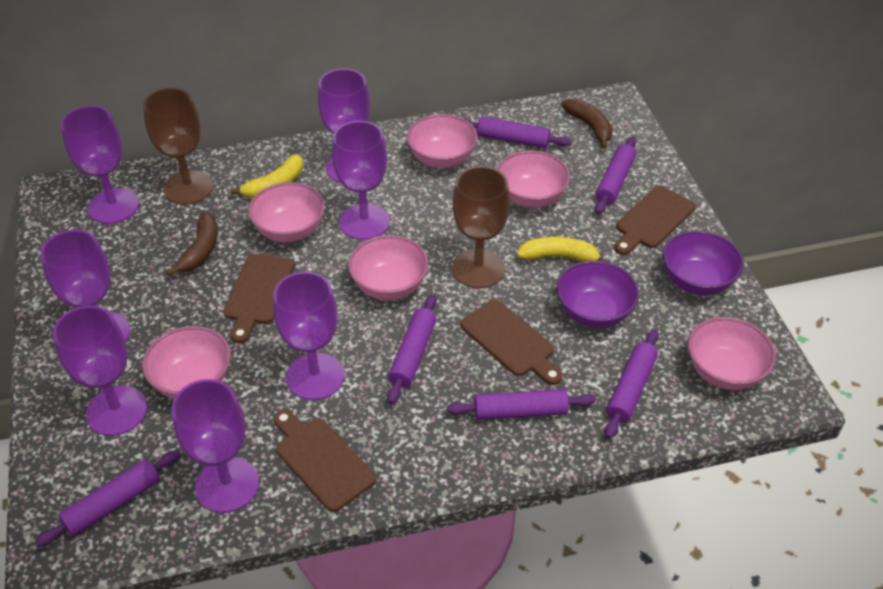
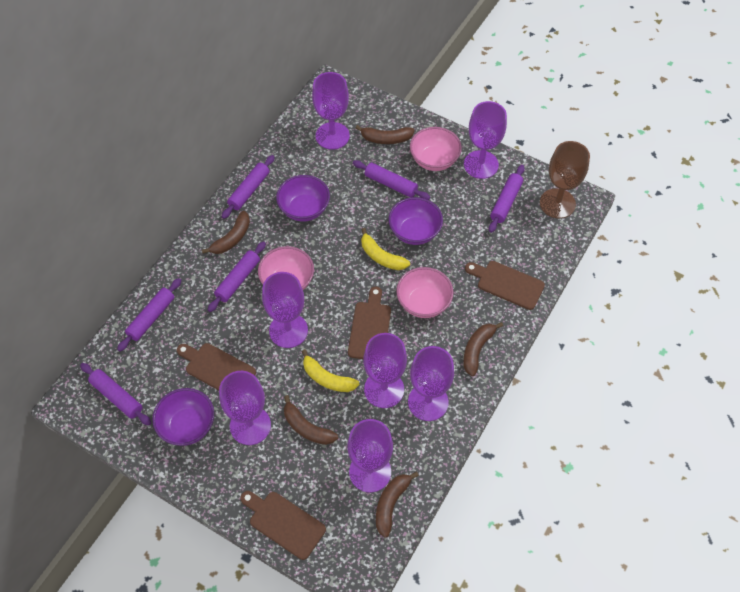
brown banana: [166,212,218,277] [561,98,612,149] = 2 -> [202,211,250,254] [284,395,338,445] [355,125,414,144] [376,471,419,538] [463,322,503,376] = 5
brown goblet: [143,88,213,205] [452,166,510,289] = 2 -> [540,141,590,218] = 1
pink bowl: [142,326,231,399] [248,182,325,242] [348,235,428,300] [407,114,478,168] [497,150,570,208] [688,317,776,390] = 6 -> [258,246,314,290] [396,267,454,318] [410,127,462,171] = 3
purple bowl: [556,260,639,328] [663,231,744,295] = 2 -> [152,388,214,446] [276,175,330,222] [389,197,443,245] = 3

